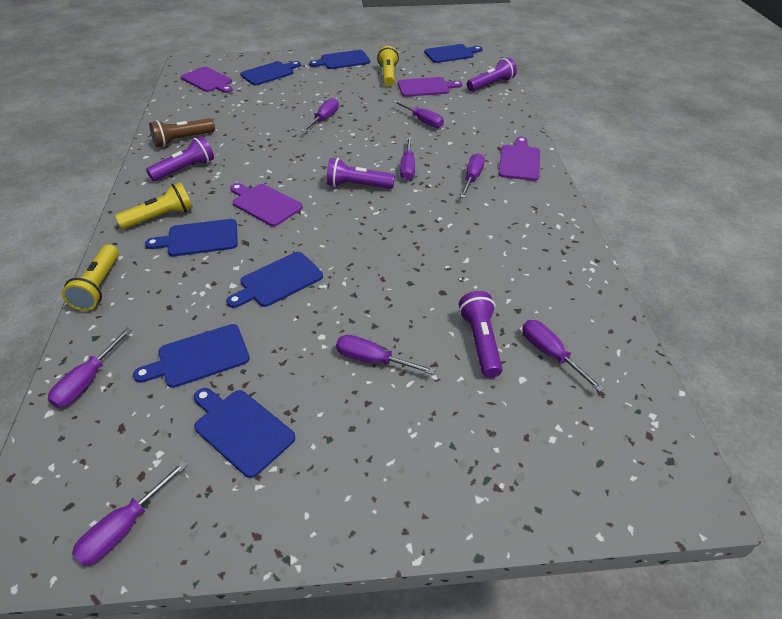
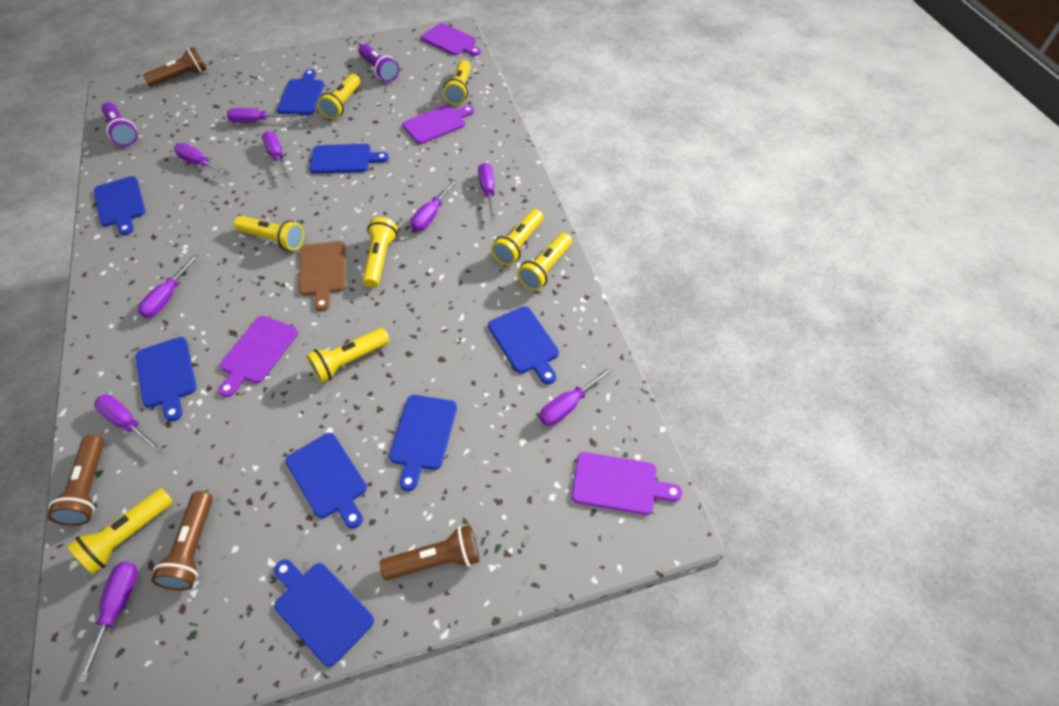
blue cutting board: [133,324,250,388] [145,219,238,256] [194,388,295,478] [226,252,323,308] [240,61,301,85] [309,50,370,69] [424,44,483,63] = 7 -> [94,176,145,235] [136,337,196,422] [274,559,374,667] [277,69,324,115] [285,433,367,529] [309,144,389,173] [389,395,457,491] [488,306,559,384] = 8
brown cutting board: none = 0 -> [299,241,346,311] = 1
brown flashlight: [149,118,215,147] = 1 -> [47,435,104,526] [143,47,207,86] [151,491,213,590] [380,525,480,580] = 4
purple flashlight: [146,136,214,181] [326,158,395,189] [459,291,503,378] [467,57,517,91] = 4 -> [101,102,137,146] [358,44,399,82] = 2
purple screwdriver: [48,328,132,408] [72,461,188,566] [302,98,339,132] [336,335,436,375] [393,100,444,128] [400,137,415,180] [460,153,485,198] [522,320,604,392] = 8 -> [78,562,138,683] [94,394,162,452] [138,254,199,318] [174,143,230,176] [227,108,297,123] [262,131,289,178] [410,179,457,231] [478,163,496,218] [539,367,613,426] = 9
yellow flashlight: [62,244,119,311] [115,182,193,229] [377,46,399,87] = 3 -> [67,488,173,574] [234,216,304,251] [306,328,390,383] [317,74,360,119] [363,217,398,287] [443,60,471,105] [491,209,543,266] [517,233,572,291] = 8

